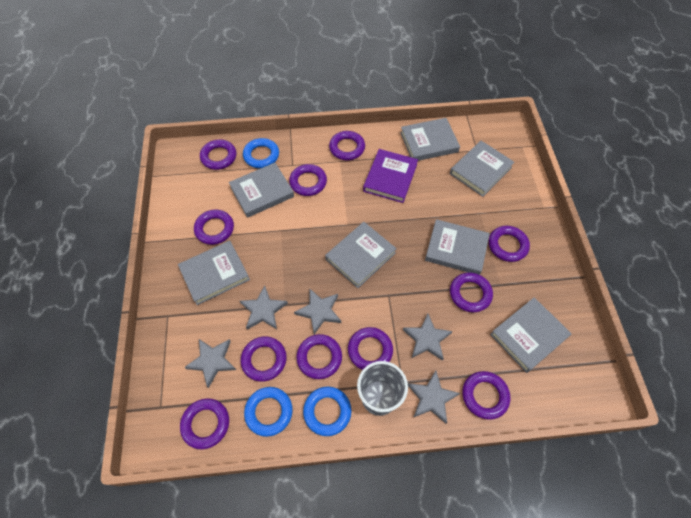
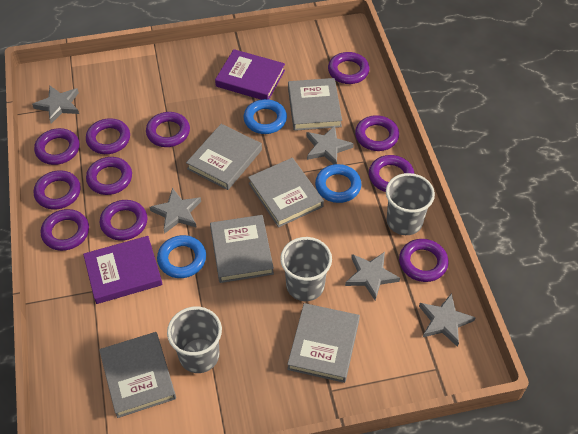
grey book: [178,241,250,305] [229,163,294,218] [325,222,397,288] [400,118,460,161] [425,219,490,275] [450,141,514,197] [490,297,572,373] = 7 -> [99,332,176,418] [186,124,262,190] [210,215,274,283] [248,158,324,227] [287,303,360,383] [288,78,342,131] = 6
grey cup: [357,361,408,416] = 1 -> [167,307,222,373] [280,237,332,301] [386,173,435,235] = 3
purple book: [363,149,418,203] = 1 -> [83,236,163,304] [215,49,285,100] = 2

